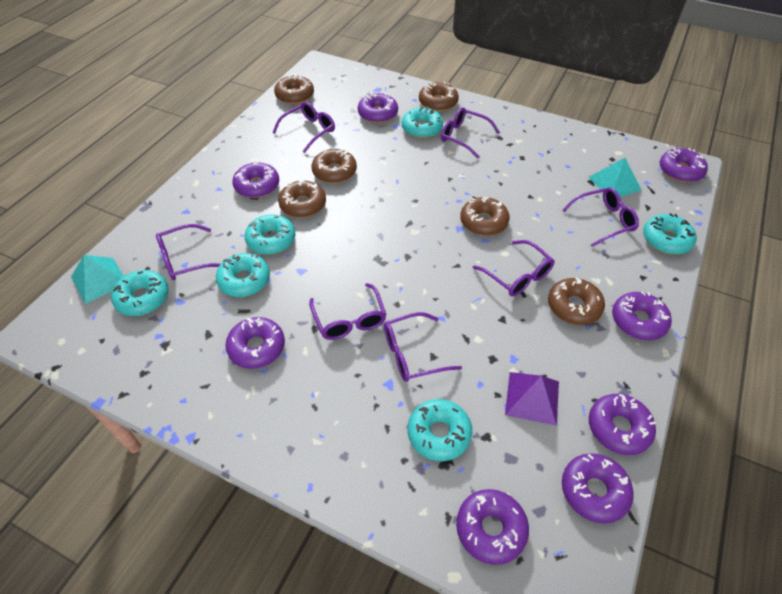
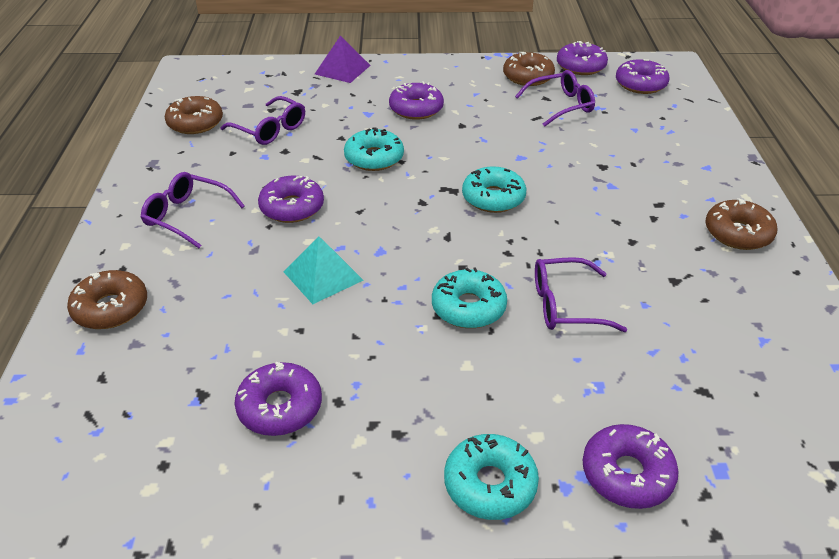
brown donut: [274,74,314,104] [278,180,326,218] [312,149,357,183] [419,82,459,111] [460,197,510,236] [548,278,605,325] = 6 -> [67,270,147,329] [165,96,223,134] [503,52,555,86] [705,198,777,250] = 4
purple donut: [225,317,285,369] [232,162,279,198] [358,93,398,123] [456,489,529,565] [562,453,634,524] [589,394,656,455] [612,291,672,340] [660,148,708,182] = 8 -> [234,362,322,436] [258,176,324,223] [389,82,444,120] [557,41,608,75] [583,424,679,509] [616,59,669,94] = 6
purple glasses: [156,224,220,280] [272,102,335,153] [309,283,387,340] [384,312,462,382] [441,107,500,158] [473,240,555,296] [562,187,639,247] = 7 -> [141,172,245,248] [221,96,305,145] [515,70,595,127] [535,257,627,332] = 4
turquoise donut: [111,270,169,316] [216,253,270,297] [245,214,296,255] [402,106,443,138] [408,399,472,461] [643,213,697,254] = 6 -> [344,127,404,171] [432,267,507,328] [444,434,539,520] [462,166,526,213] = 4
turquoise pyramid: [71,255,124,304] [588,158,641,197] = 2 -> [284,236,364,304] = 1

